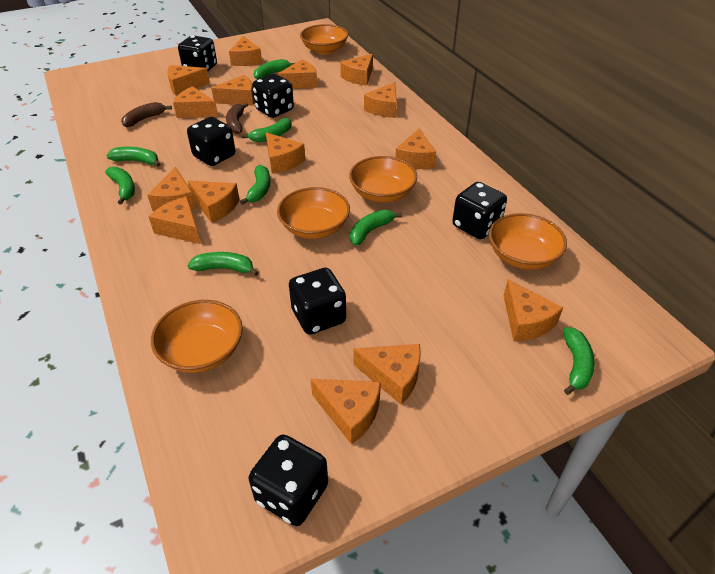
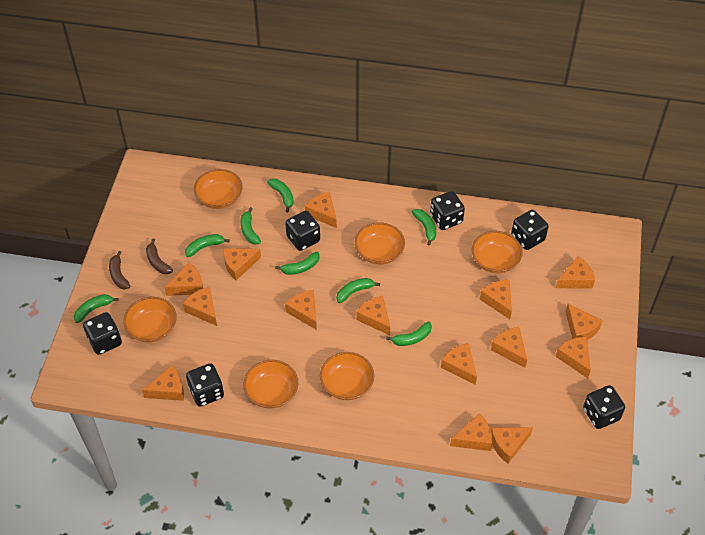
orange bowl: [151,300,243,373] [277,187,350,239] [300,24,348,54] [349,156,417,203] [489,213,567,270] = 5 -> [124,297,177,342] [194,169,243,209] [244,360,298,409] [320,352,374,400] [355,222,405,265] [472,231,522,273] = 6

